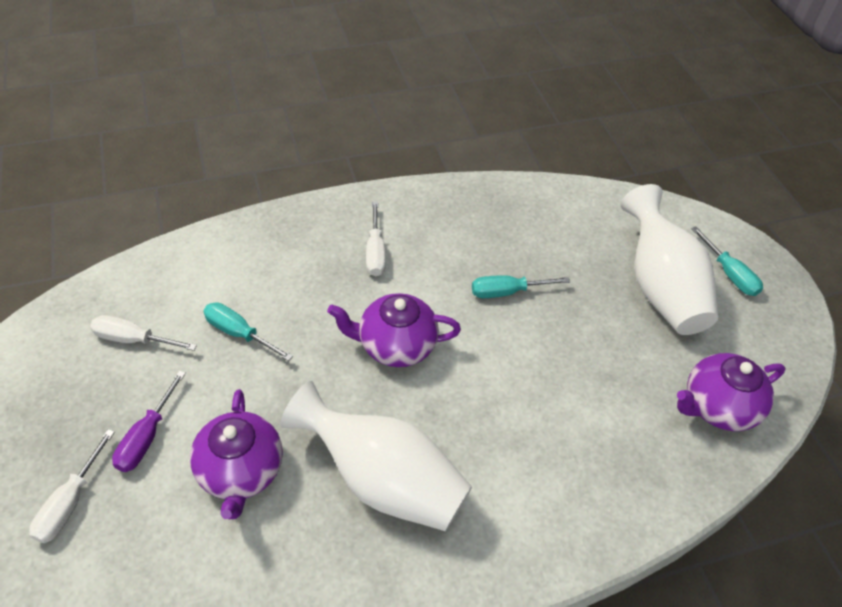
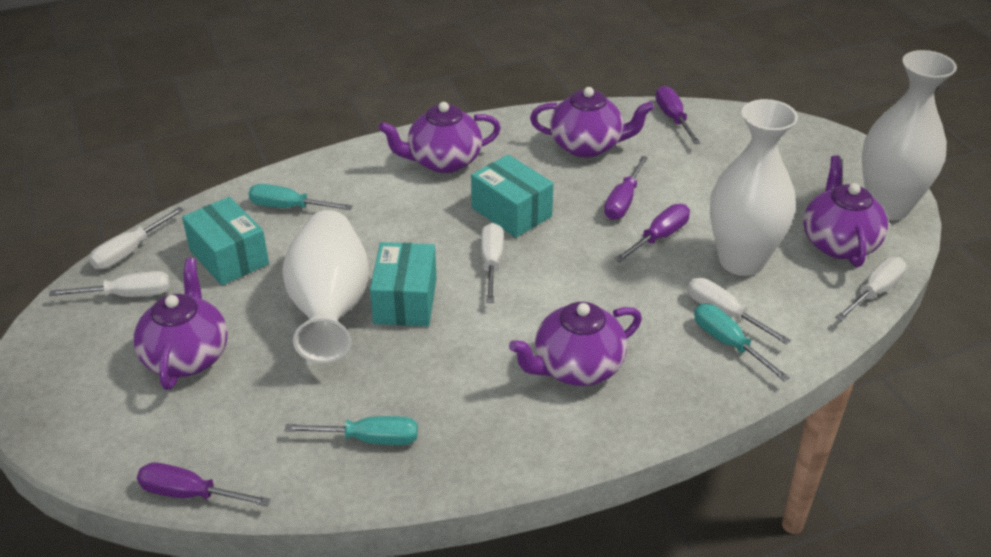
purple screwdriver: [112,371,186,472] = 1 -> [137,463,271,506] [604,156,648,220] [614,204,690,262] [656,86,701,144] = 4
purple teapot: [190,389,283,519] [327,293,461,367] [677,353,785,431] = 3 -> [133,258,228,390] [379,102,501,173] [509,302,642,386] [530,87,654,158] [803,155,888,267] = 5
turquoise box: none = 0 -> [182,197,269,285] [370,242,437,326] [471,155,554,238] = 3
white screwdriver: [29,429,115,543] [90,315,197,351] [366,202,386,276] = 3 -> [49,271,170,297] [89,207,184,269] [481,223,503,303] [688,278,791,345] [835,257,907,321] = 5
white vase: [280,381,472,531] [621,184,718,335] = 2 -> [282,210,370,363] [710,99,798,276] [862,50,957,220] = 3

